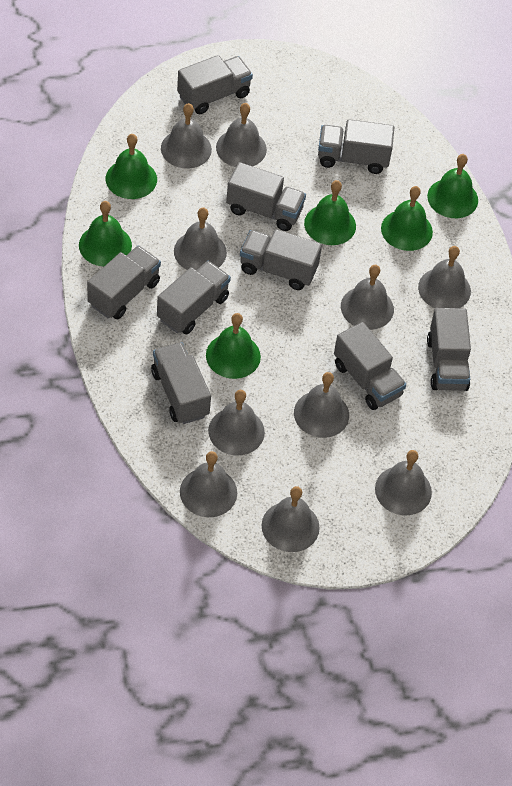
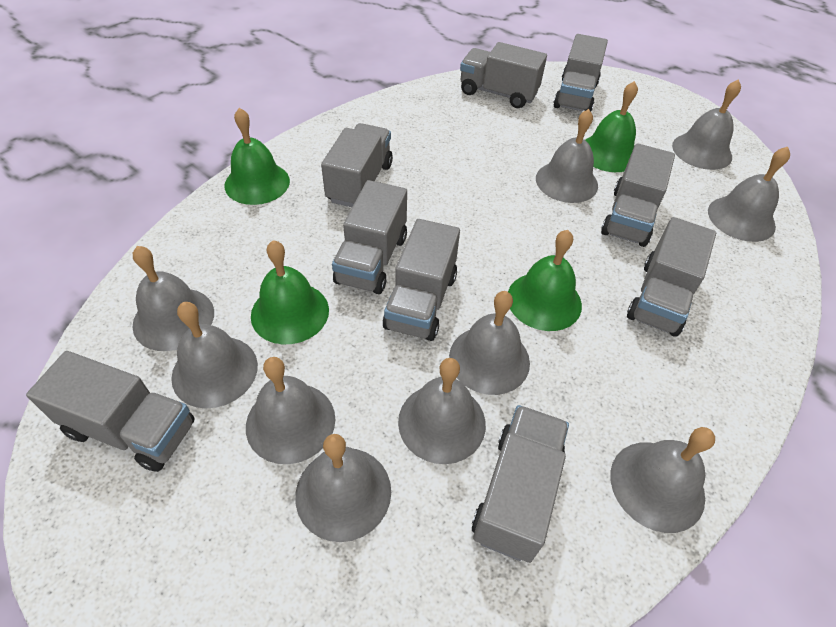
green bell: [79,201,132,267] [106,134,157,199] [206,313,261,379] [304,180,356,245] [381,186,433,251] [427,154,478,218] = 6 -> [225,108,290,205] [251,240,329,344] [508,230,582,331] [585,81,638,172] = 4

